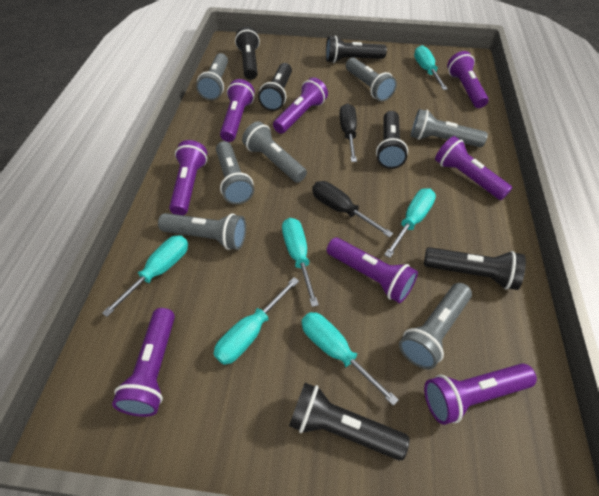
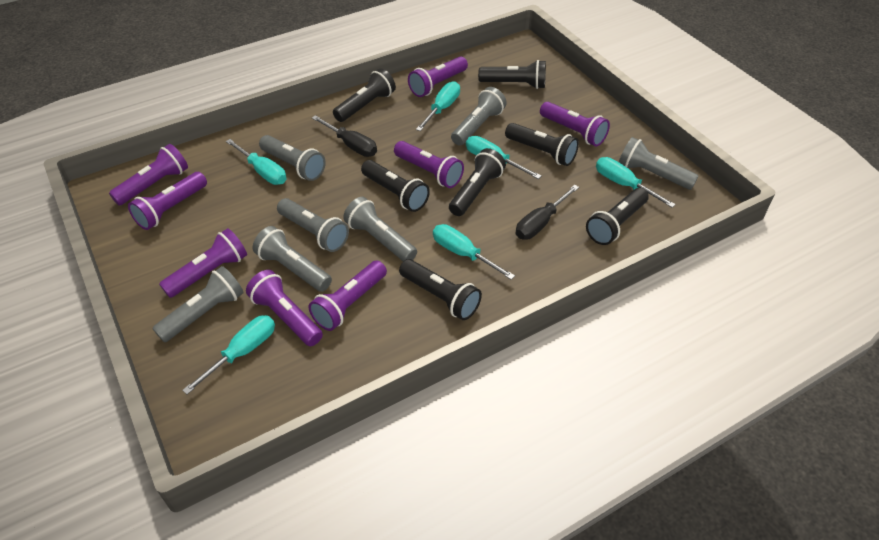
black flashlight: [235,27,260,80] [258,63,292,111] [289,383,410,460] [326,35,387,63] [376,111,408,169] [424,247,526,290] = 6 -> [333,68,396,122] [361,160,430,212] [399,259,482,320] [449,148,506,216] [478,60,546,89] [505,123,579,166] [586,188,649,245] = 7

